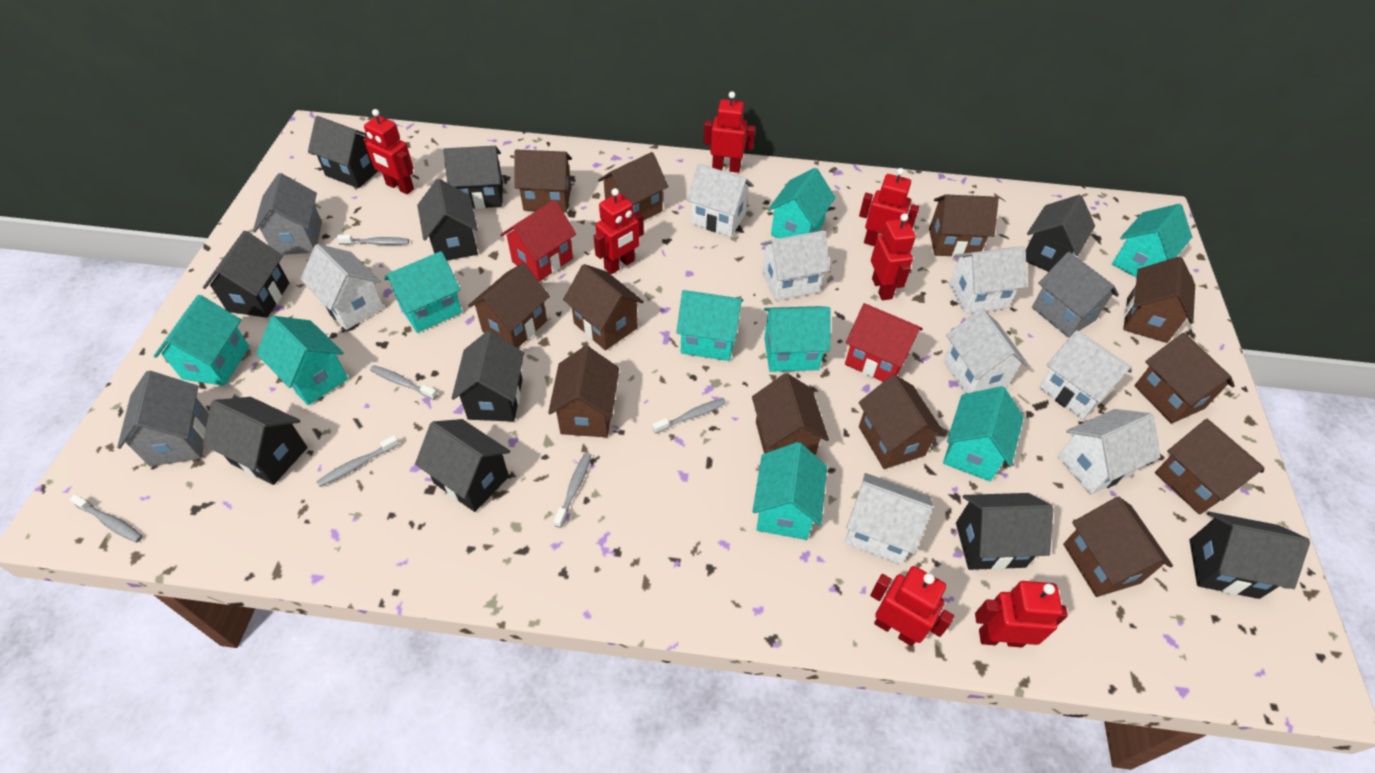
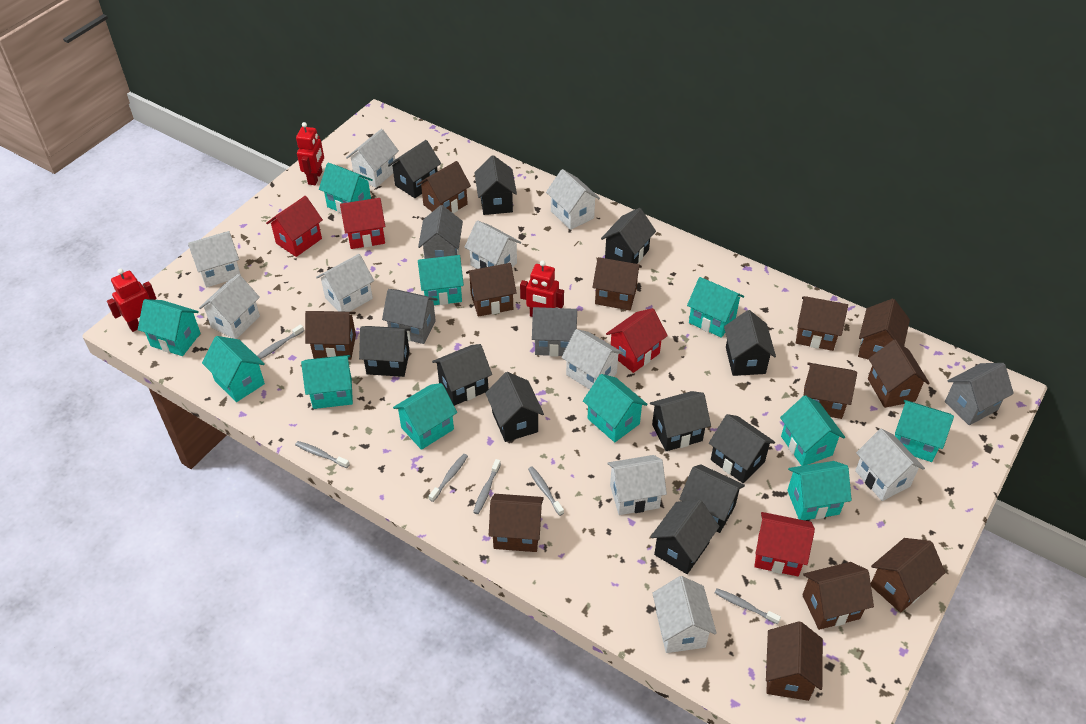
black house: [203,231,289,318] [203,397,308,485] [308,116,378,188] [415,419,510,512] [417,179,478,261] [443,146,503,209] [452,331,524,422] [956,493,1053,570] [1026,195,1095,272] [1189,512,1310,599] = 10 -> [359,326,410,377] [388,140,441,198] [432,344,492,406] [474,155,517,215] [485,372,544,442] [601,208,656,264] [650,391,711,451] [651,500,720,574] [679,464,745,533] [709,414,775,483] [724,310,776,376] = 11
grey house: [117,371,209,466] [253,173,322,255] [1032,252,1119,338] = 3 -> [382,289,438,344] [418,205,463,259] [532,307,578,357] [945,363,1014,425] = 4
red house: [500,200,576,282] [845,303,923,382] = 2 -> [266,196,323,257] [340,198,385,249] [606,308,668,373] [754,512,815,576] = 4
red robot: [363,109,414,194] [594,188,644,274] [703,91,755,173] [859,168,919,246] [870,566,954,646] [871,214,916,300] [975,581,1068,648] = 7 -> [107,268,157,332] [296,122,324,185] [520,261,564,317] = 3
turquoise house: [154,295,249,386] [256,316,348,405] [384,251,462,333] [676,290,743,361] [753,442,827,540] [764,306,831,372] [768,168,836,239] [943,386,1024,481] [1112,204,1192,278] = 9 -> [138,299,201,356] [202,336,265,402] [301,355,353,409] [319,163,373,213] [393,383,457,450] [418,255,464,305] [583,374,648,442] [687,277,744,338] [780,395,845,466] [787,461,852,520] [895,400,954,462] = 11
white house: [301,244,384,330] [687,164,754,237] [760,230,830,301] [845,473,933,565] [943,308,1029,394] [949,246,1027,314] [1039,330,1132,419] [1058,409,1160,495] = 8 -> [188,231,241,288] [199,274,260,339] [316,254,374,312] [346,129,399,188] [464,220,521,269] [546,169,600,230] [561,329,623,390] [607,455,667,515] [652,576,717,653] [855,429,925,501] = 10

